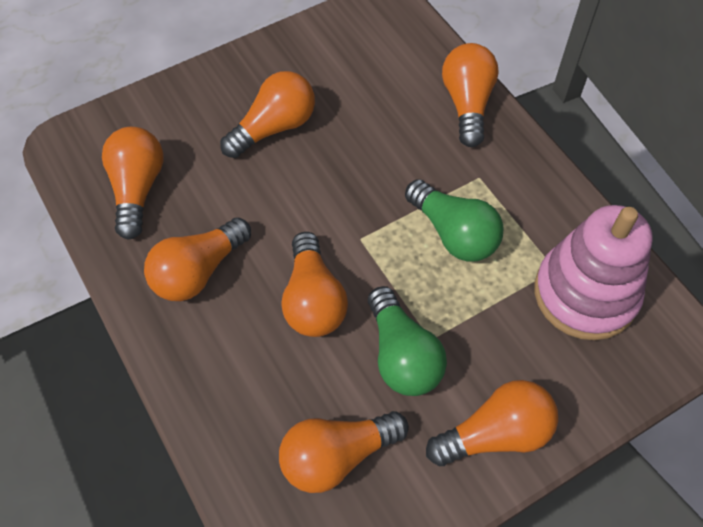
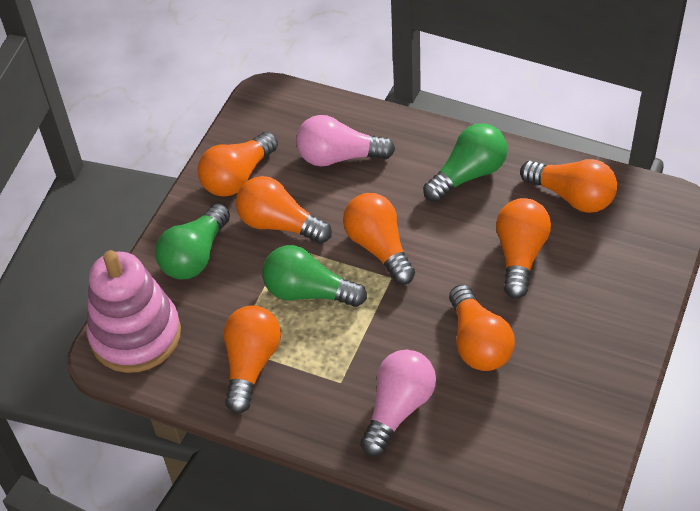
green light bulb: [368,286,447,396] [405,179,504,262] = 2 -> [155,204,230,279] [262,245,367,307] [423,123,507,202] = 3
pink light bulb: none = 0 -> [296,115,395,166] [360,350,436,456] = 2

